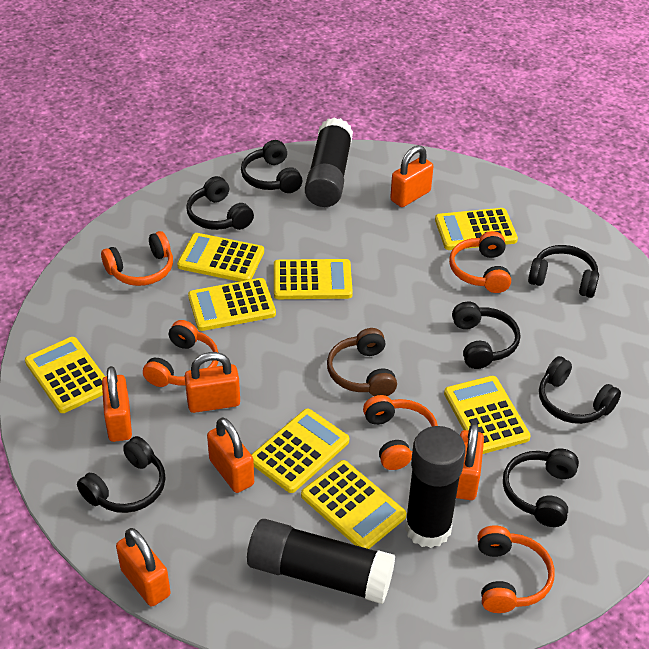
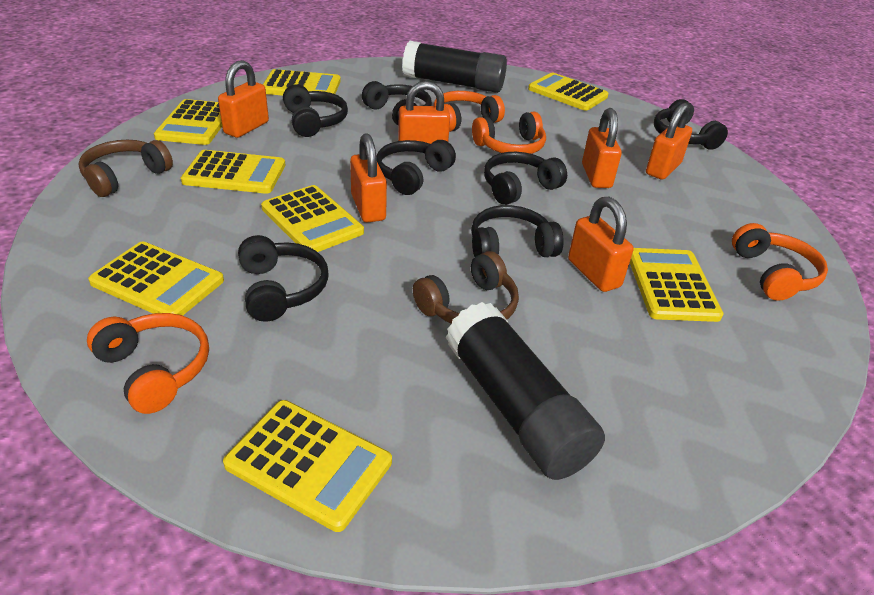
black glue stick: [247,519,395,604] [305,118,353,207] [405,426,466,548] = 3 -> [402,41,507,93] [446,302,605,480] = 2
brown headphones: [327,328,397,396] = 1 -> [78,140,173,197] [413,251,519,324] = 2
orange headphones: [101,231,173,286] [143,320,219,387] [363,395,438,470] [449,231,511,293] [478,525,555,613] = 5 -> [87,313,209,414] [433,91,505,132] [472,112,546,154] [732,223,828,301] = 4

